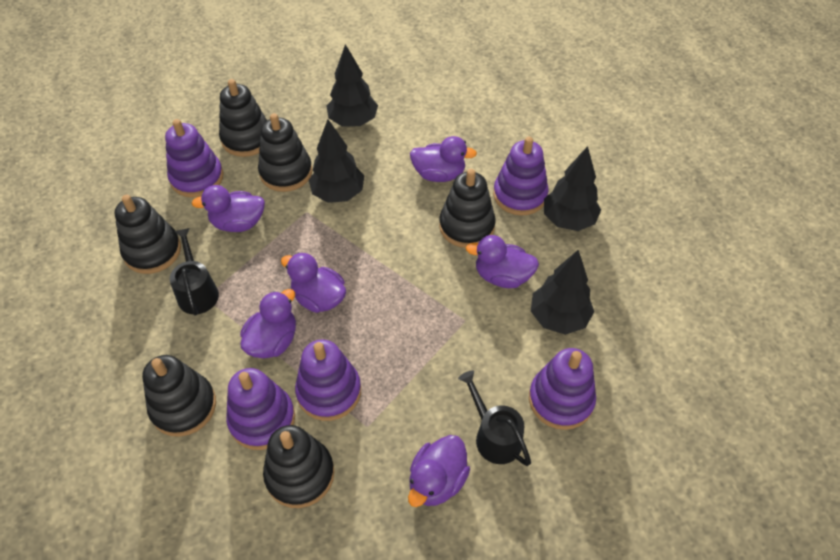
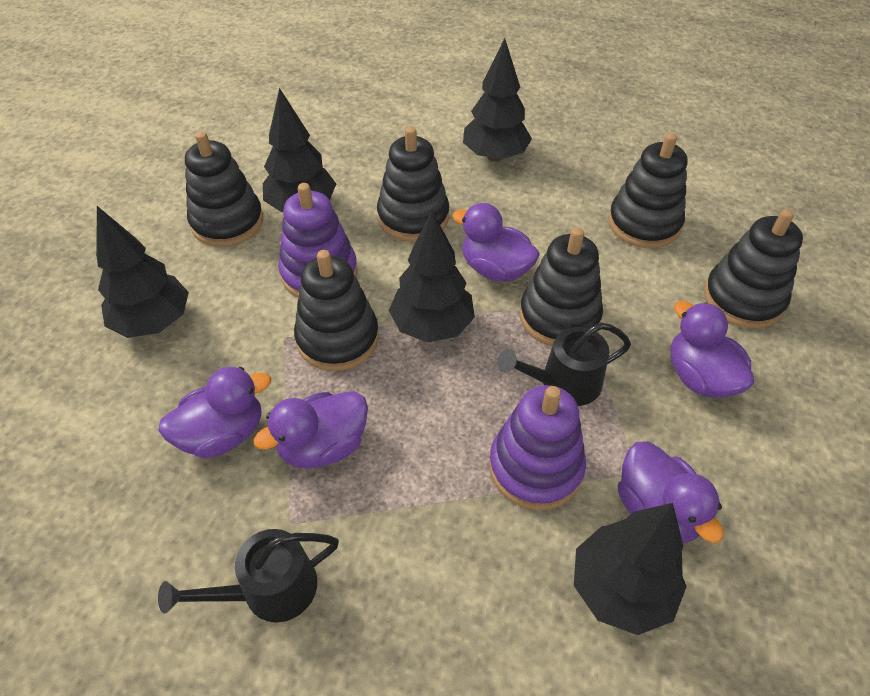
black tree: [309,119,364,203] [326,44,378,126] [531,250,594,335] [544,146,601,231] = 4 -> [96,206,189,338] [263,88,336,212] [389,210,475,342] [463,38,532,162] [574,503,686,635] = 5
purple duck: [192,185,265,232] [240,289,296,358] [281,252,346,313] [408,435,470,507] [410,136,477,182] [466,235,539,288] = 6 -> [158,367,271,459] [253,391,368,469] [452,203,540,282] [618,441,723,543] [670,301,754,398] = 5
purple stacking toy: [165,119,223,198] [226,368,295,450] [295,340,361,421] [493,137,549,216] [529,348,596,430] = 5 -> [278,183,358,298] [489,385,586,510] = 2

